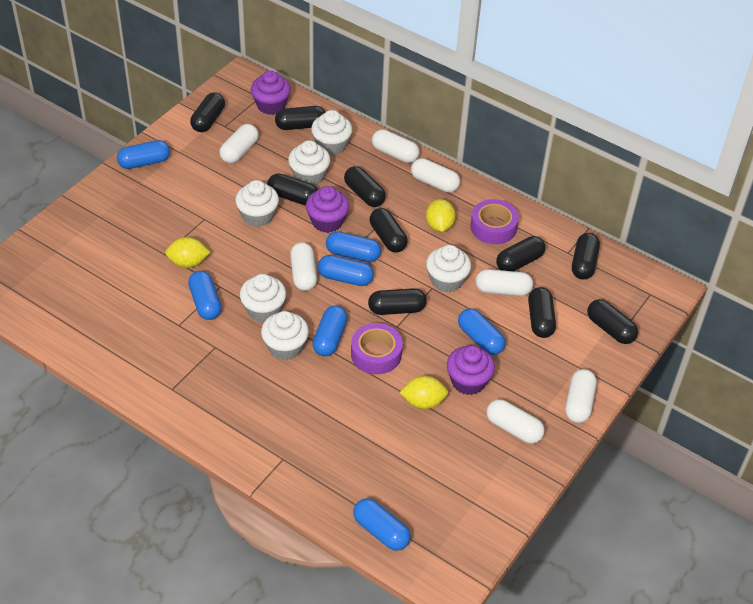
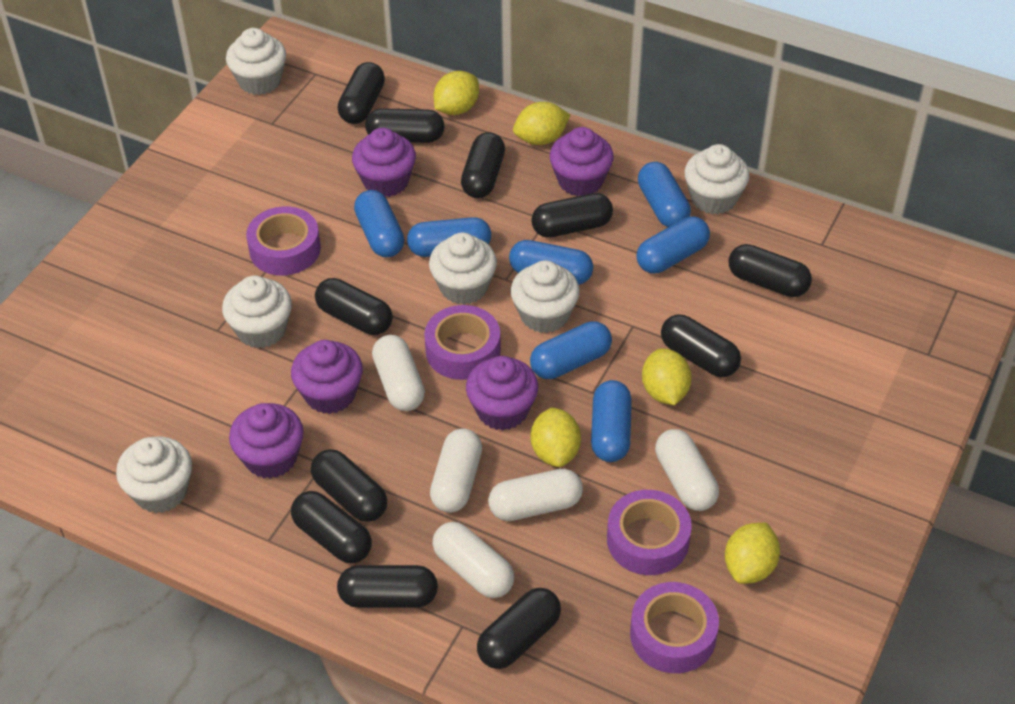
black capsule: [190,92,225,132] [267,173,318,205] [275,106,325,130] [344,166,386,207] [368,288,427,315] [370,208,408,253] [496,236,545,271] [528,287,556,338] [572,233,600,280] [587,299,638,344] = 10 -> [291,491,372,563] [311,449,387,522] [315,278,393,335] [337,565,438,608] [338,62,385,124] [365,109,445,143] [461,132,505,198] [477,588,561,669] [531,193,613,238] [661,315,741,377] [729,244,812,297] = 11
purple cupcake: [251,70,291,115] [306,186,349,233] [447,345,495,395] = 3 -> [229,403,304,479] [291,340,363,414] [352,128,416,197] [466,356,538,430] [549,127,614,196] = 5
purple tape: [351,323,403,374] [470,199,519,244] = 2 -> [246,206,321,275] [424,305,501,380] [607,490,692,575] [630,582,719,673] = 4
white capsule: [219,124,259,164] [290,242,317,291] [372,129,420,163] [411,158,460,193] [475,269,533,296] [486,399,545,444] [565,369,597,423] = 7 -> [372,335,425,411] [430,428,482,513] [433,522,514,598] [488,469,583,521] [655,429,719,511] = 5
yellow lemon: [165,237,210,268] [399,376,448,409] [426,199,456,232] = 3 -> [434,71,479,115] [513,102,570,145] [531,407,581,467] [642,348,692,405] [725,523,780,584] = 5

